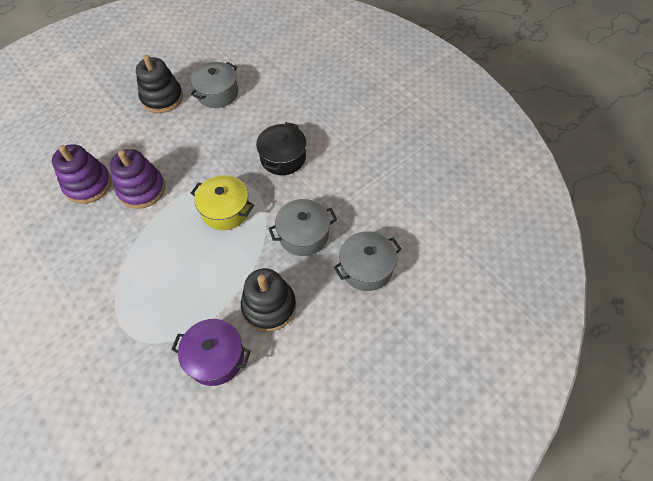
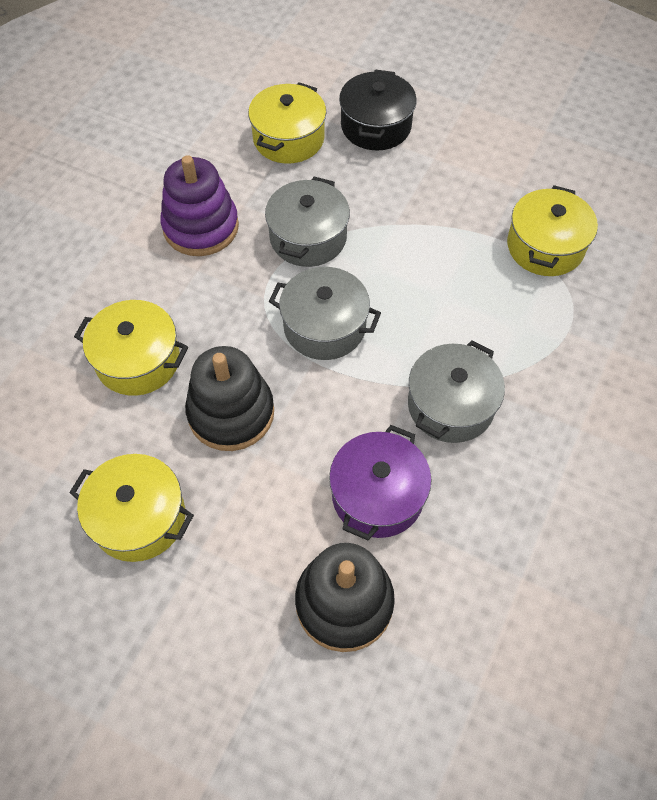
purple stacking toy: [52,144,112,204] [110,149,165,209] = 2 -> [160,155,239,256] = 1
yellow pot: [191,175,254,230] = 1 -> [69,454,194,562] [74,300,188,396] [248,82,326,164] [507,185,598,276] = 4

